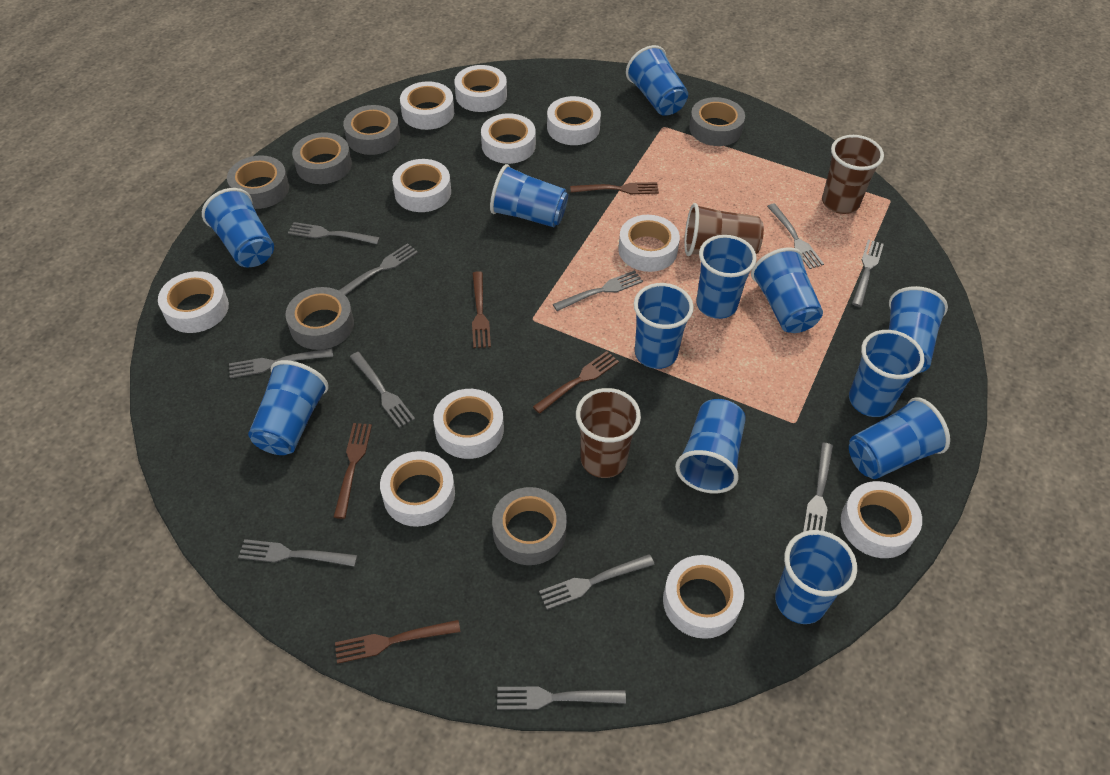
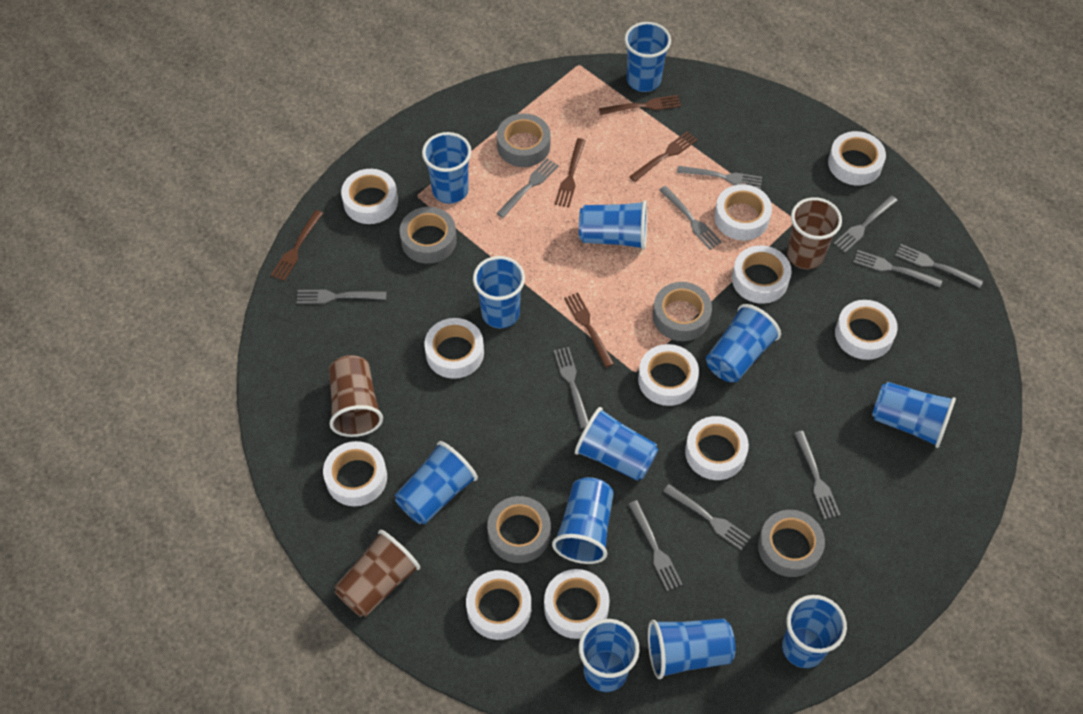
grey tape: [227,155,289,209] [285,287,354,350] [292,132,352,184] [343,105,400,155] [492,487,567,565] [689,97,745,146] = 6 -> [400,207,457,264] [487,496,551,563] [497,113,550,167] [653,282,712,341] [758,510,825,577] = 5

